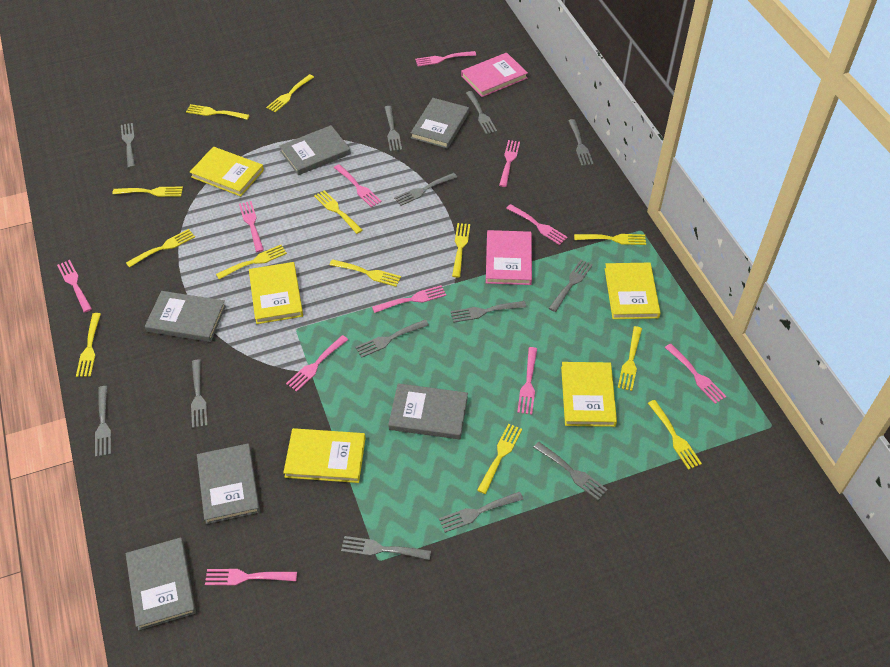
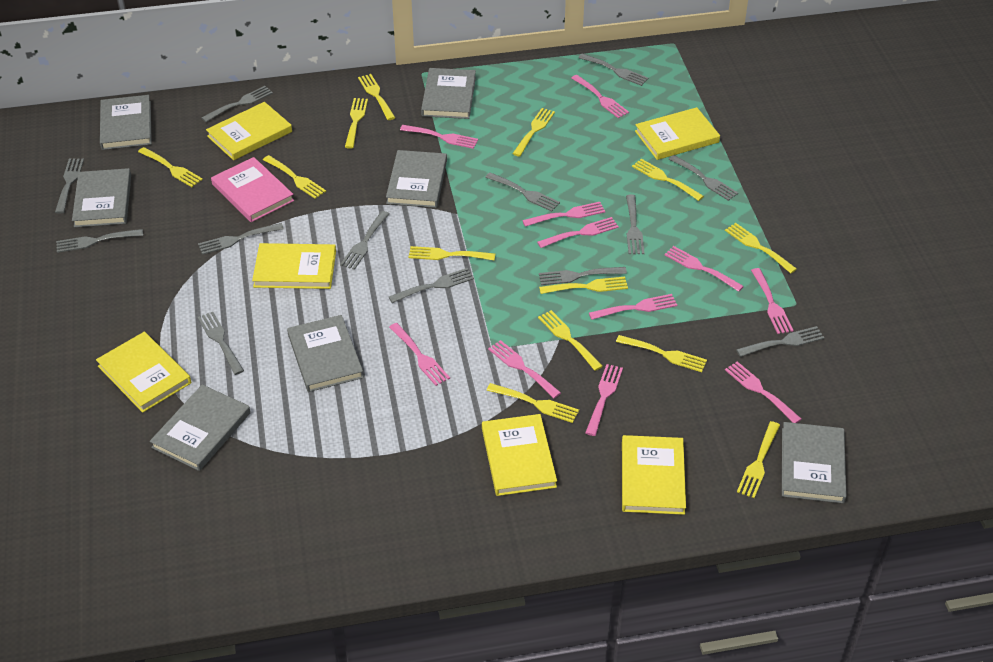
grey book: [126,538,196,630] [145,291,226,342] [197,444,260,524] [279,125,351,175] [388,383,468,439] [411,98,469,149] = 6 -> [72,168,131,228] [100,95,152,150] [150,384,251,471] [287,315,364,392] [386,150,447,208] [421,68,476,119] [782,422,847,504] = 7
pink book: [461,53,528,97] [486,230,532,285] = 2 -> [211,157,294,222] = 1
yellow book: [190,147,264,196] [249,262,303,324] [283,428,366,483] [561,362,617,427] [605,263,661,319] = 5 -> [96,332,191,413] [206,102,292,160] [252,243,336,289] [482,414,557,496] [622,435,686,515] [635,107,720,160] = 6

